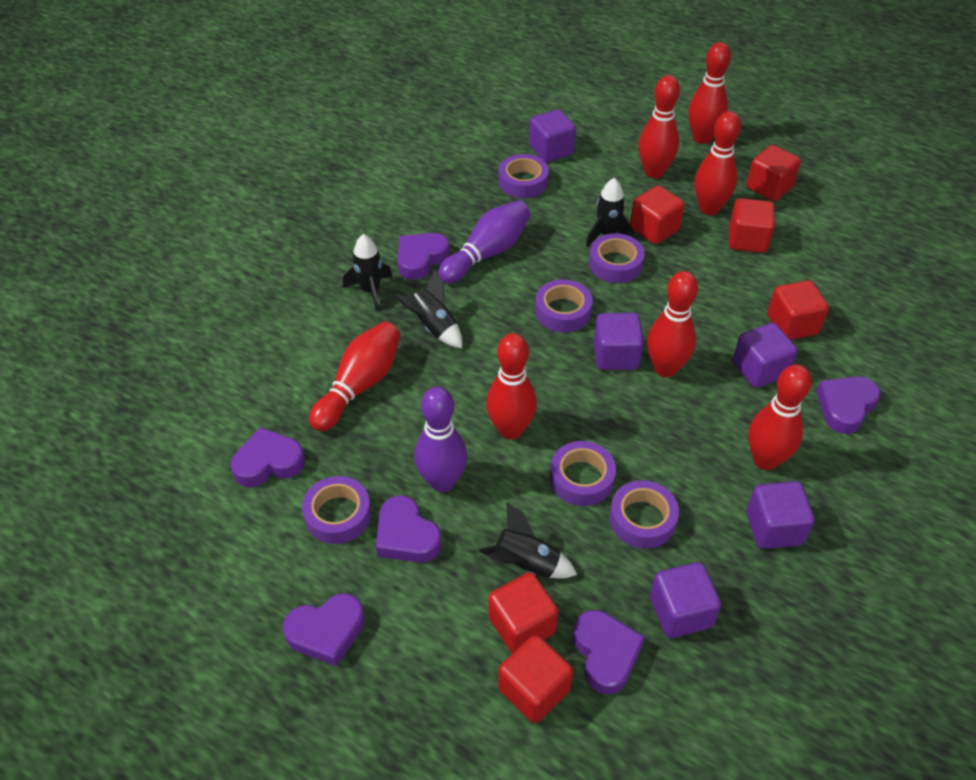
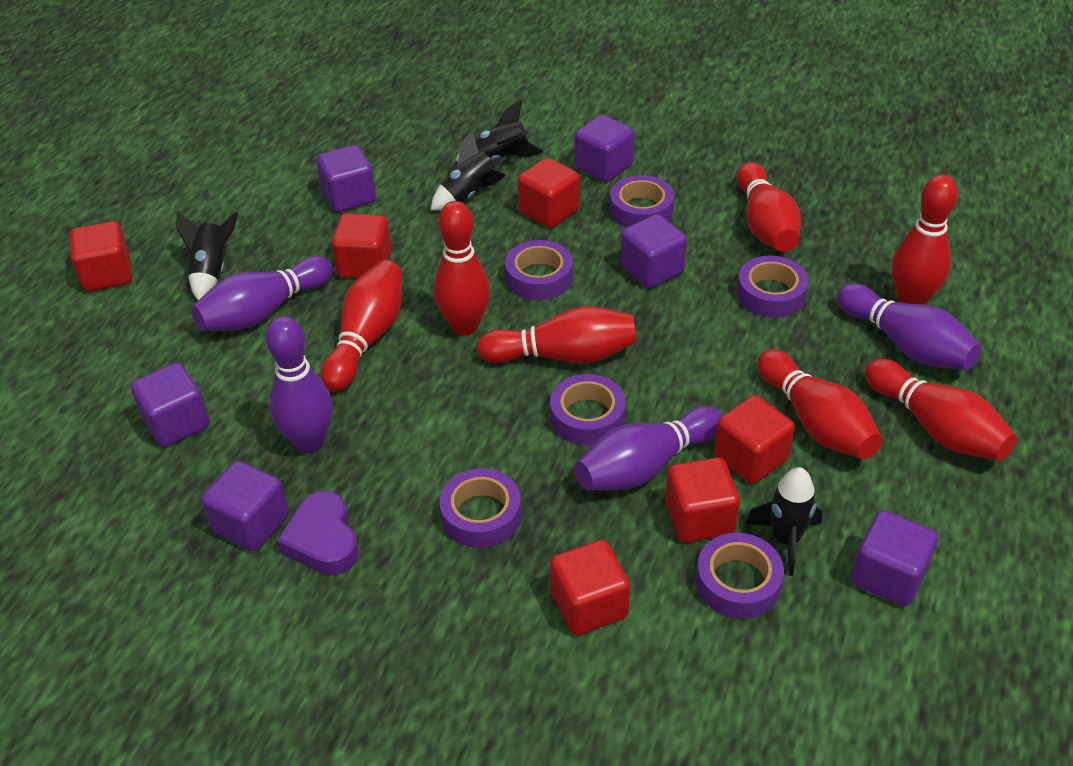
purple bowling pin: [415,387,467,492] [438,200,531,284] = 2 -> [191,256,333,331] [266,316,333,453] [574,406,722,490] [837,283,981,370] = 4
purple cube: [529,109,576,162] [594,313,644,370] [650,562,721,638] [733,323,797,388] [747,481,815,549] = 5 -> [131,363,210,447] [202,461,289,551] [316,145,376,212] [575,115,634,182] [620,214,687,289] [851,510,938,607] = 6
purple heart: [231,427,305,487] [283,593,365,667] [376,496,442,563] [398,233,450,280] [573,610,645,694] [816,376,881,434] = 6 -> [277,491,359,575] = 1

